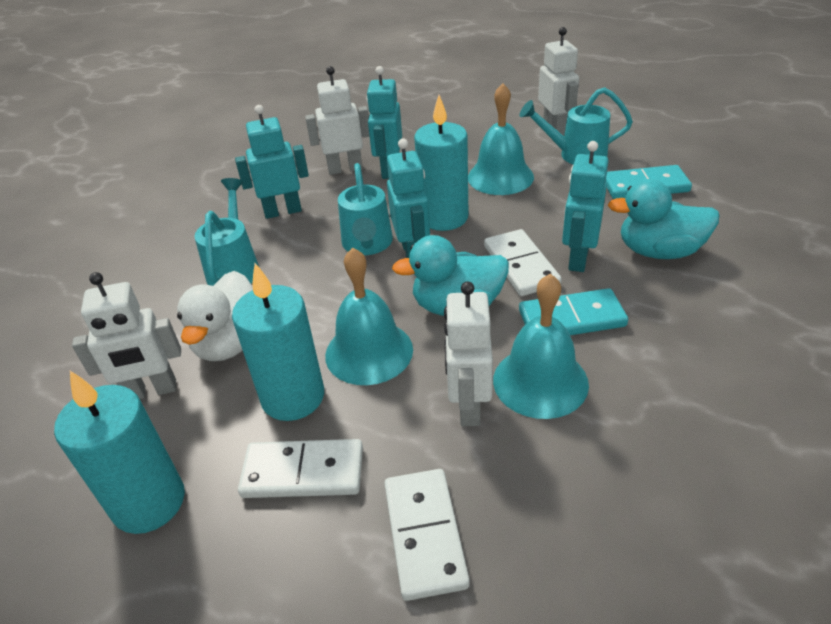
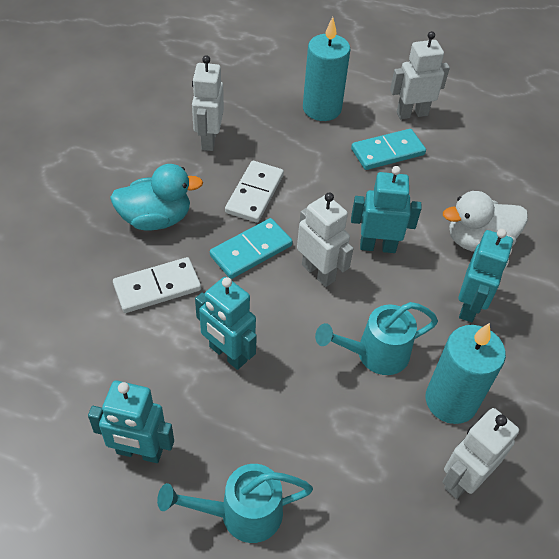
turquoise bell: [325,248,413,385] [468,83,534,195] [493,274,589,419] = 3 -> none = 0
turquoise candle: [54,371,185,534] [232,263,324,421] [414,95,469,231] = 3 -> [303,17,350,121] [425,323,506,424] = 2
turquoise duck: [392,235,509,316] [608,179,719,259] = 2 -> [110,164,203,231] = 1
turquoise watering can: [195,178,259,286] [338,163,393,255] [520,87,633,164] = 3 -> [157,464,313,543] [315,302,438,375] = 2
white domino: [238,439,363,498] [384,469,470,601] [484,229,562,296] = 3 -> [113,257,201,313] [225,161,284,223] = 2

